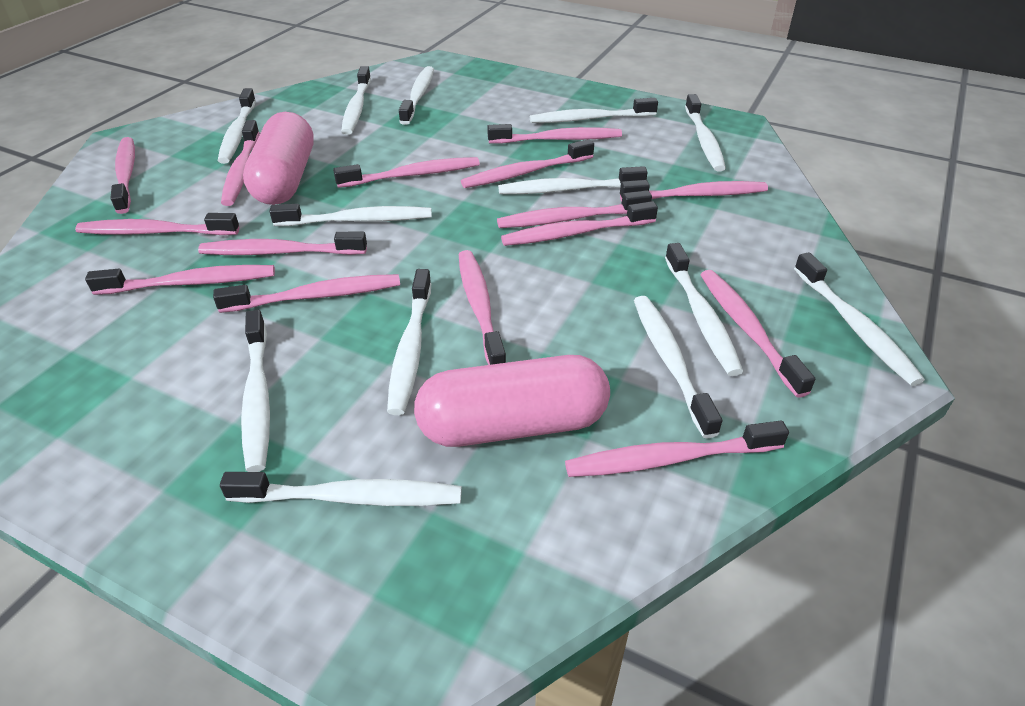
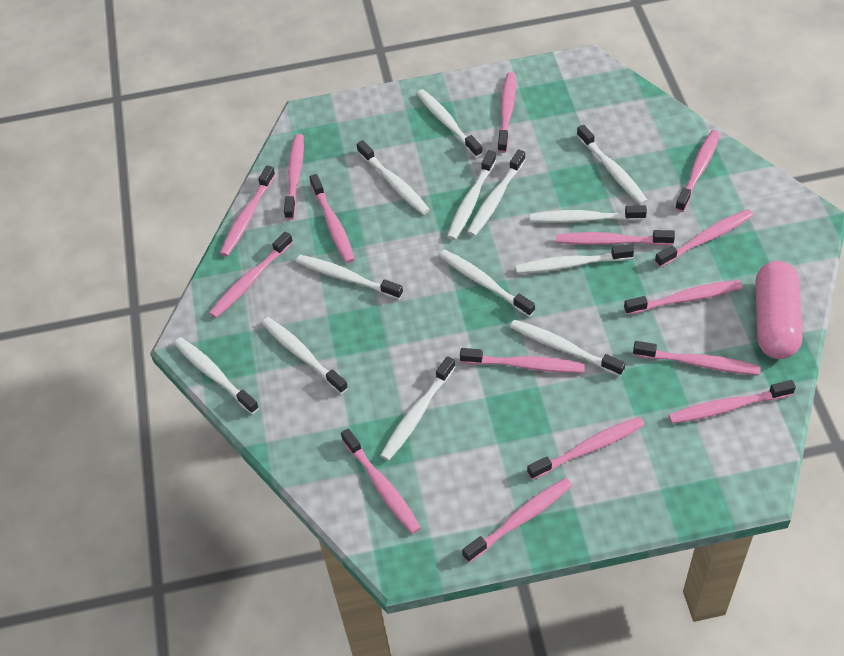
pink capsule: [243,112,314,205] [414,355,610,447] = 2 -> [756,261,803,359] = 1

